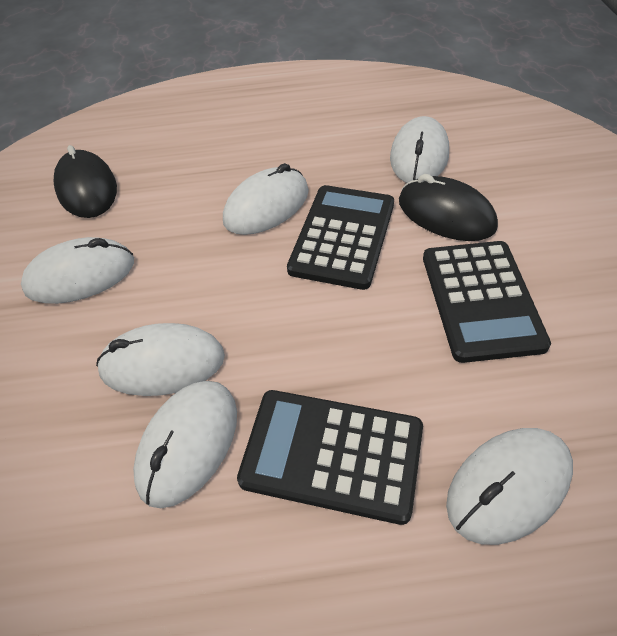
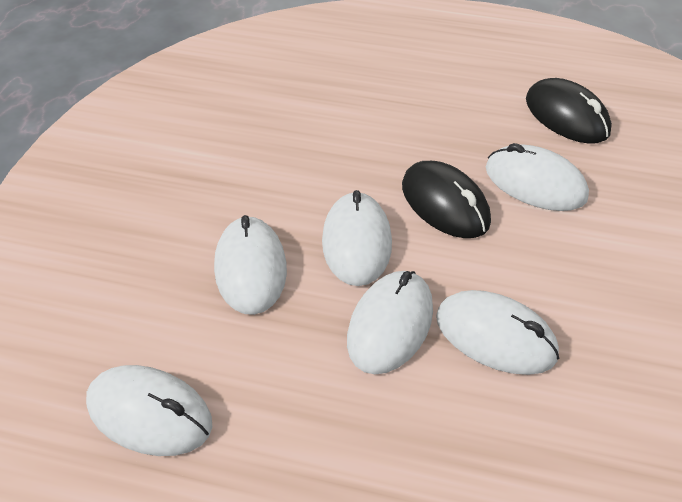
black calculator: [237,390,423,525] [287,185,394,290] [423,241,551,363] = 3 -> none = 0

